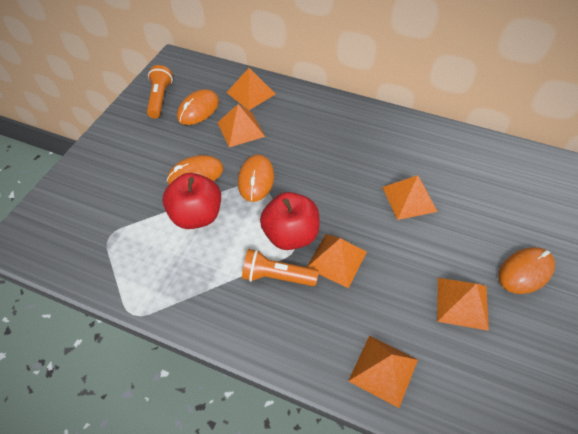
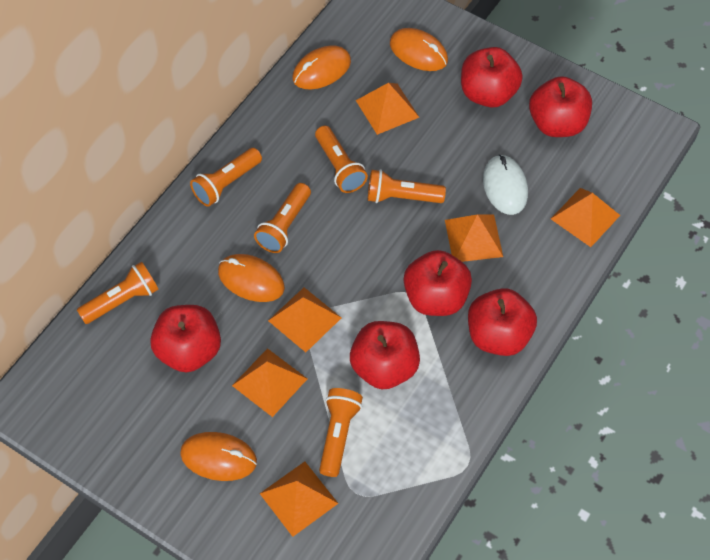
orange flashlight: [147,65,173,118] [242,249,319,286] = 2 -> [77,262,159,324] [190,148,262,207] [254,183,311,253] [315,126,368,193] [319,388,363,477] [368,169,446,203] = 6
red apple: [162,173,221,229] [260,192,320,250] = 2 -> [150,305,221,372] [350,321,420,389] [404,250,472,316] [461,47,523,108] [468,288,537,356] [529,76,592,137] = 6
white mouse: none = 0 -> [483,154,528,215] = 1

